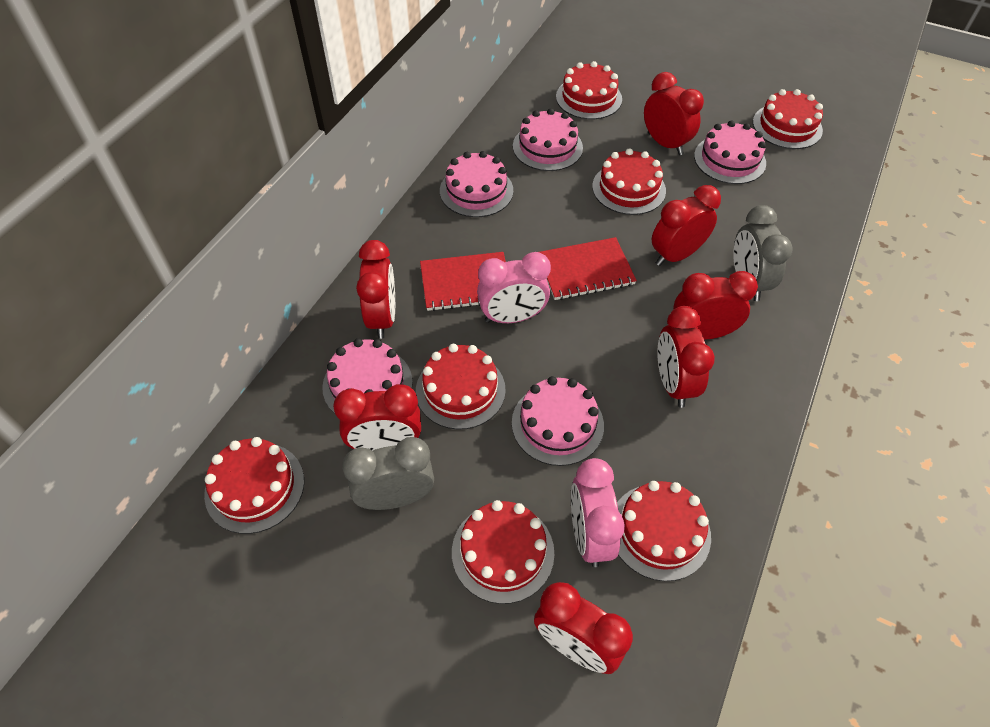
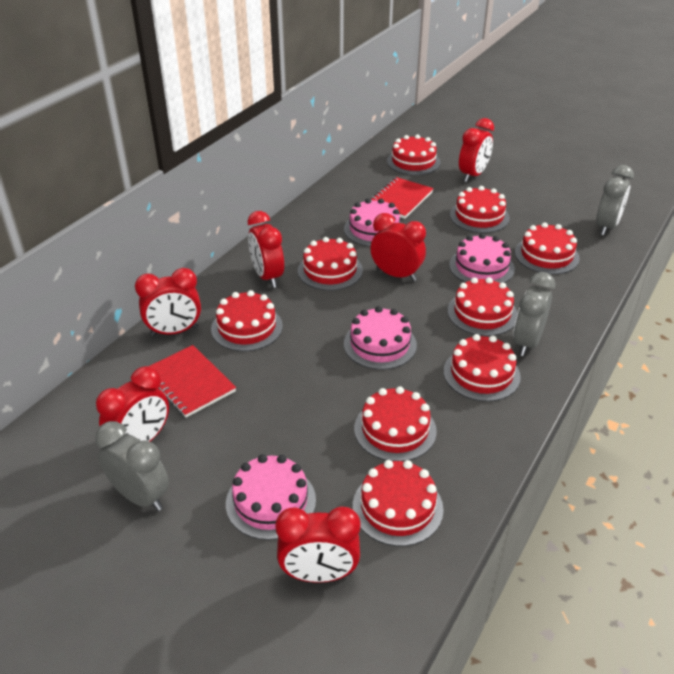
grey clock: [342,437,434,510] [733,205,793,301] = 2 -> [95,421,169,511] [513,272,555,356] [596,165,634,235] = 3
pink cake: [322,338,413,414] [440,151,513,217] [512,376,604,466] [513,108,583,171] [694,120,766,184] = 5 -> [226,454,316,540] [344,198,402,247] [344,306,417,370] [449,233,515,283] = 4
pink clock: [477,252,551,323] [571,458,625,567] = 2 -> none = 0
red cake: [204,437,304,534] [416,344,506,430] [452,500,554,604] [556,61,622,119] [592,148,666,215] [617,481,711,581] [753,89,823,149] = 7 -> [211,290,283,351] [298,237,363,290] [353,460,443,546] [354,386,437,461] [387,135,440,175] [443,334,521,402] [447,277,518,336] [450,186,510,233] [515,222,580,274] = 9
red clock: [333,384,421,451] [356,240,395,339] [534,582,633,674] [644,72,704,155] [652,185,721,266] [657,306,715,408] [673,271,758,340] = 7 -> [96,366,169,442] [135,268,201,336] [248,211,284,288] [275,507,361,583] [371,213,426,281] [459,118,494,182] = 6

